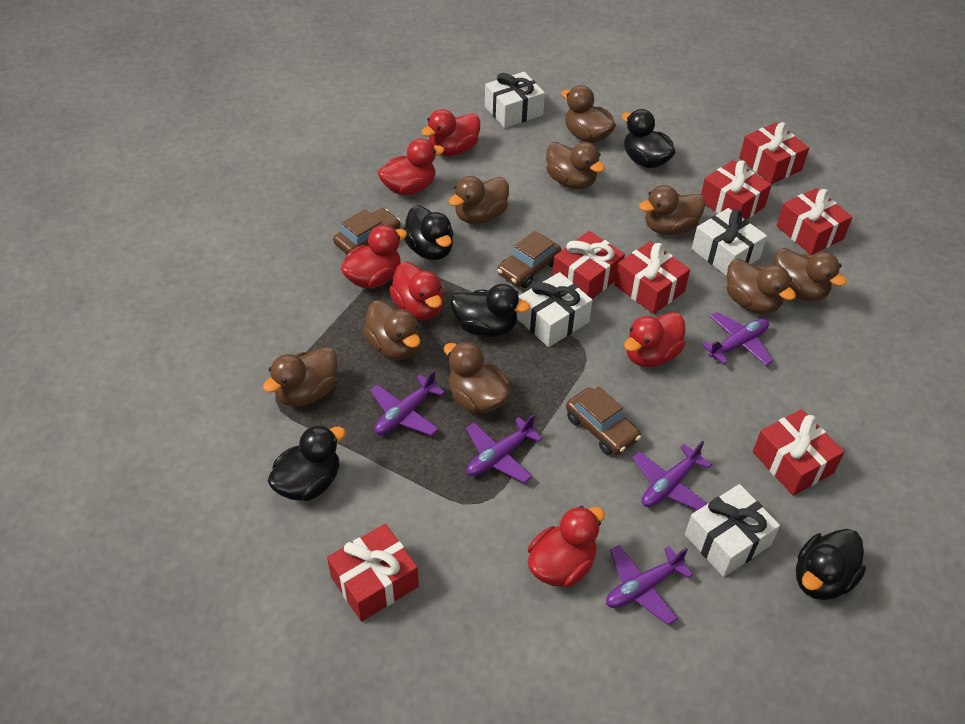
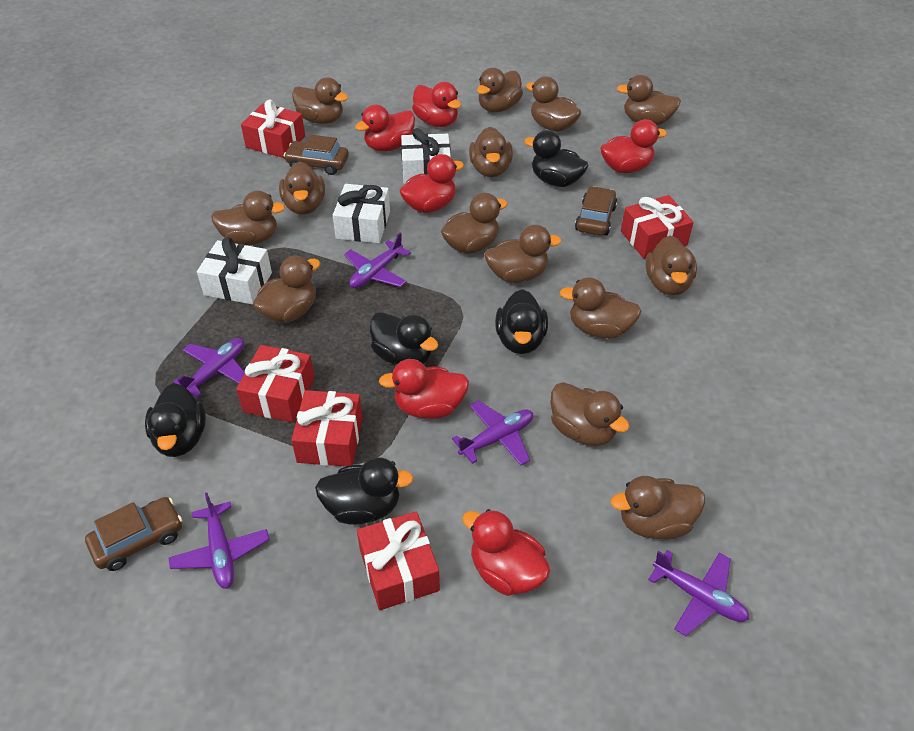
brown duck: [263,347,337,406] [363,300,420,360] [444,341,510,413] [449,176,509,224] [546,142,605,189] [561,85,616,143] [639,185,706,235] [727,259,796,314] [774,248,847,301] = 9 -> [211,191,285,245] [253,256,320,323] [279,161,325,215] [292,77,348,124] [441,193,508,254] [469,127,513,177] [477,68,523,112] [485,225,562,283] [526,76,581,132] [550,382,630,446] [560,278,642,339] [611,476,705,539] [617,75,681,125] [646,235,697,295] = 14
red gift: [327,524,419,622] [552,231,625,299] [614,241,690,314] [701,160,772,220] [739,122,809,184] [753,409,844,496] [776,188,852,255] = 7 -> [236,345,315,423] [241,99,305,158] [291,390,363,467] [357,511,440,610] [621,195,694,259] = 5
white gift: [485,72,545,128] [517,272,593,347] [685,484,780,577] [692,208,767,276] = 4 -> [197,237,272,305] [333,184,390,243] [401,128,451,184] = 3

